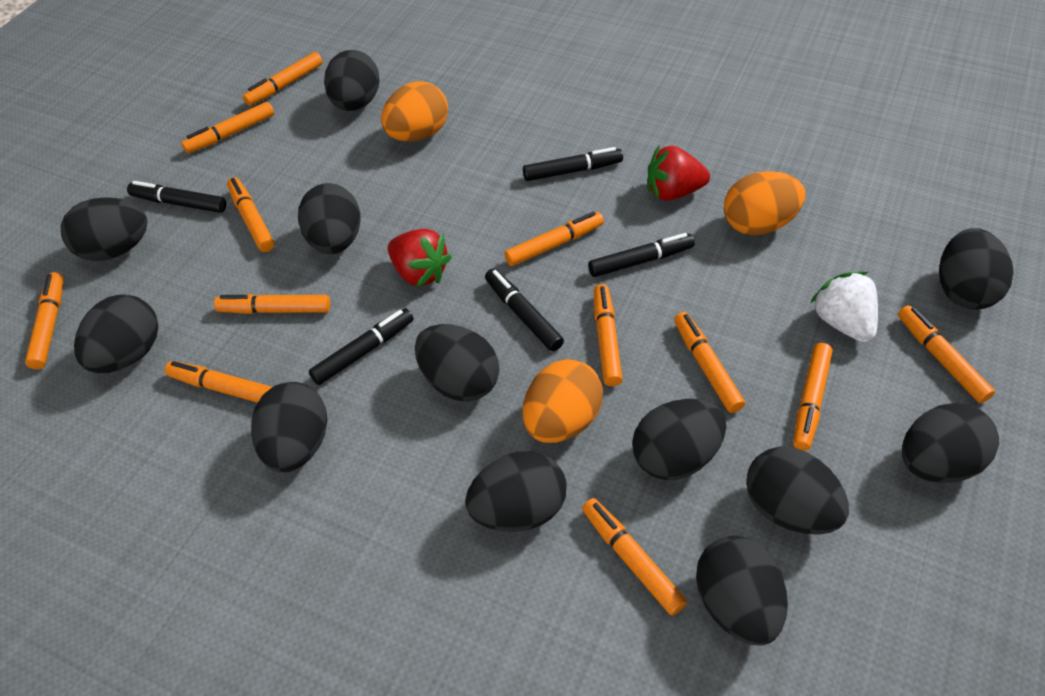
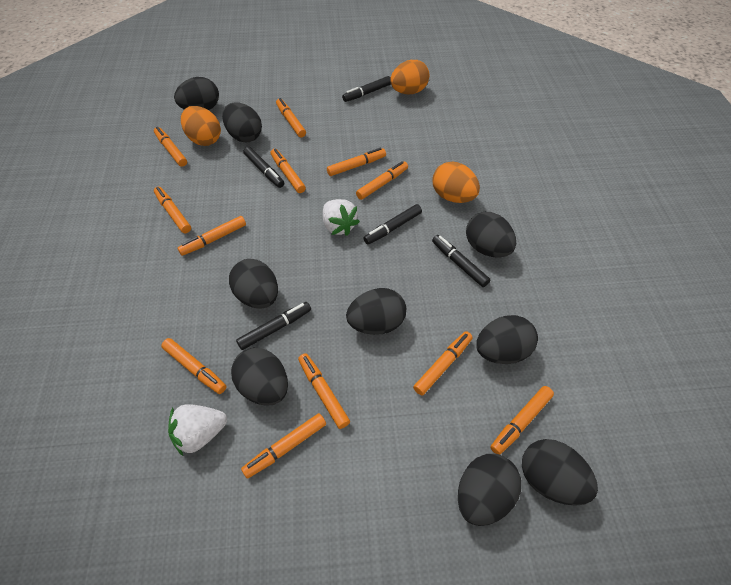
black egg: [61,197,147,261] [74,294,158,373] [251,382,327,472] [298,183,361,254] [324,50,379,111] [415,324,499,402] [465,451,567,532] [632,399,726,480] [696,535,788,645] [746,446,849,535] [902,403,999,483] [939,228,1014,310] = 12 -> [174,77,219,110] [222,103,262,143] [229,259,278,309] [231,348,288,406] [346,288,406,335] [458,454,521,526] [466,212,516,258] [476,315,538,364] [522,439,598,506] = 9
red strawberry: [388,229,452,288] [647,146,710,201] = 2 -> none = 0
white strawberry: [810,272,878,342] = 1 -> [168,404,227,456] [323,199,360,236] = 2

